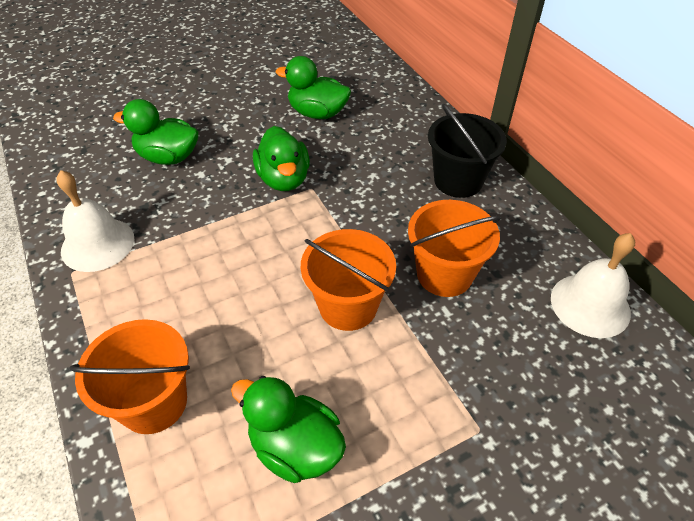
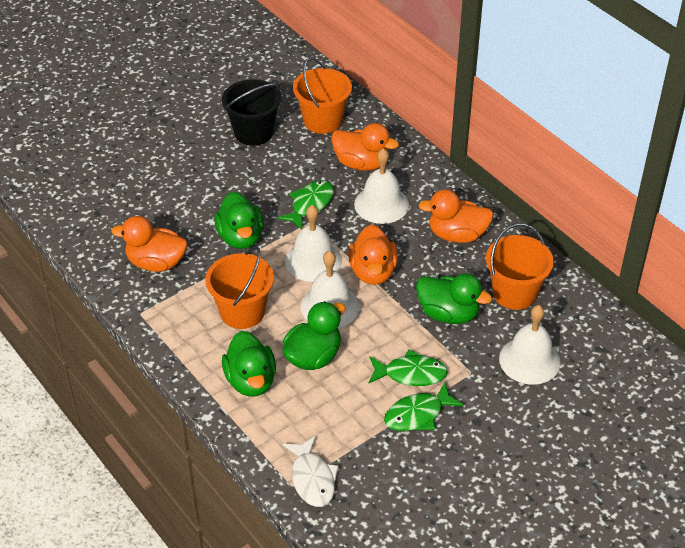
green fish: none = 0 -> [277,180,334,230] [369,350,448,386] [384,382,464,431] = 3
orange duck: none = 0 -> [111,216,187,272] [331,123,399,171] [349,225,398,285] [418,189,494,243] = 4
white bell: [56,170,134,272] [551,233,635,338] = 2 -> [285,205,342,282] [301,251,359,328] [354,148,409,224] [499,305,561,385] = 4
white fish: none = 0 -> [282,436,339,507] = 1

